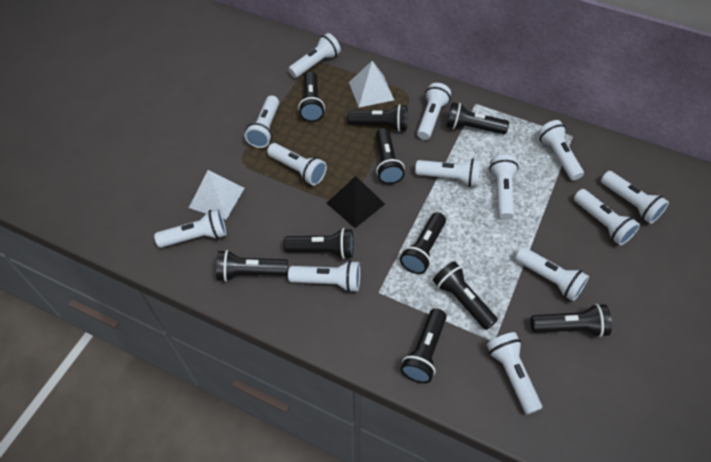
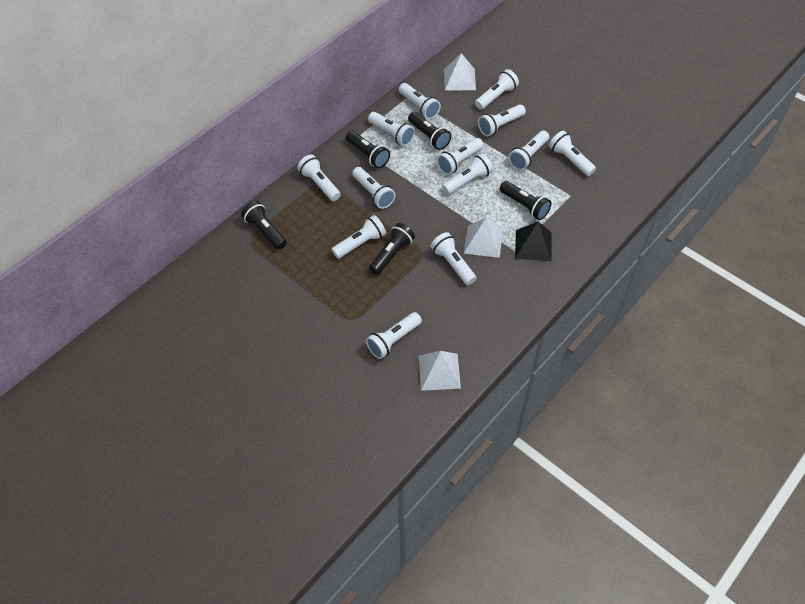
black flashlight: [216,250,288,282] [284,228,354,259] [298,71,325,122] [347,104,407,131] [376,128,405,184] [400,212,446,274] [400,308,446,383] [433,261,498,330] [446,102,509,134] [530,304,612,337] = 10 -> [241,201,287,250] [346,131,390,168] [369,223,415,275] [408,112,451,150] [500,181,552,220] = 5
white pyramid: [189,170,244,220] [349,61,394,108] = 2 -> [419,351,461,391] [444,53,476,91] [464,217,503,258] = 3

